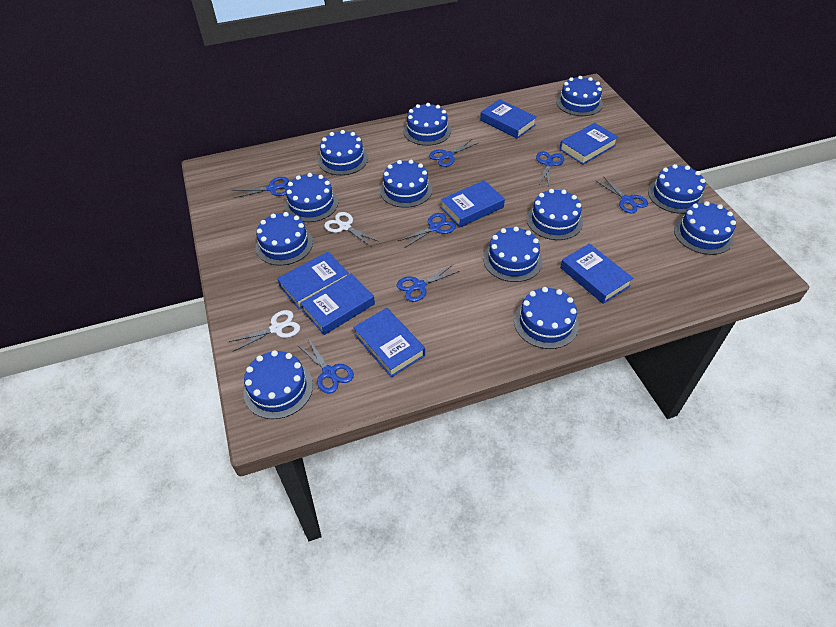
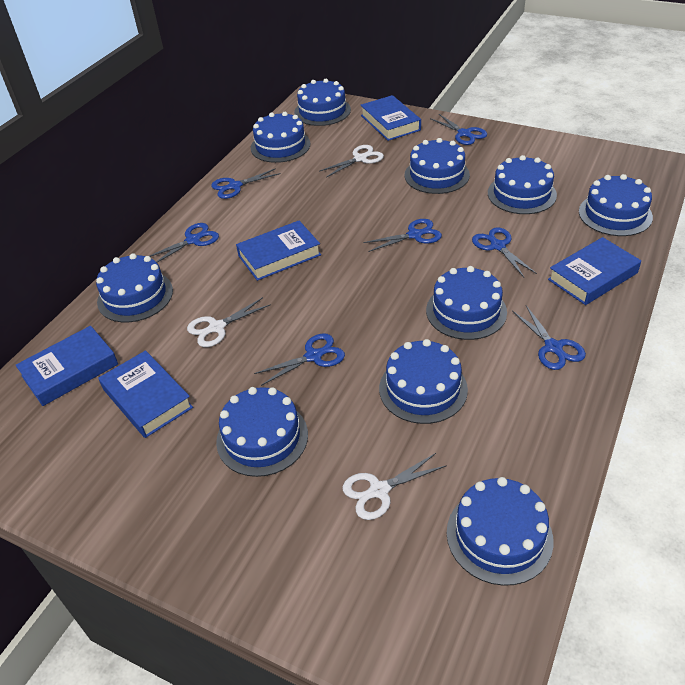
blue book: [277,252,349,309] [300,274,375,335] [353,308,425,377] [441,180,505,227] [480,99,537,139] [559,123,618,165] [560,243,633,304] = 7 -> [16,326,118,406] [98,350,193,438] [236,221,321,281] [361,95,421,141] [548,237,641,305] = 5
blue cake: [243,350,313,419] [256,212,313,265] [284,173,338,222] [318,130,368,175] [380,160,432,208] [403,103,451,146] [483,227,542,282] [514,287,579,349] [527,189,583,240] [556,76,603,116] [648,164,705,214] [674,201,736,255] = 12 -> [96,253,173,322] [216,387,308,477] [251,112,311,163] [294,79,351,126] [379,339,468,424] [405,138,470,194] [426,266,507,340] [447,477,554,586] [488,155,557,214] [579,174,653,236] = 10
white scissors: [229,310,300,352] [324,212,378,247] = 2 -> [187,297,271,347] [320,145,384,178] [342,453,447,520] = 3

